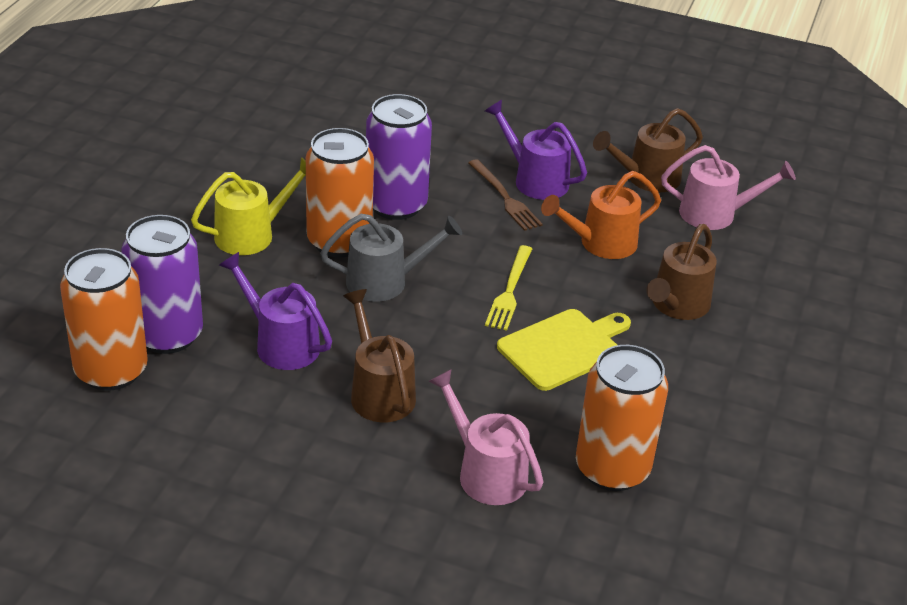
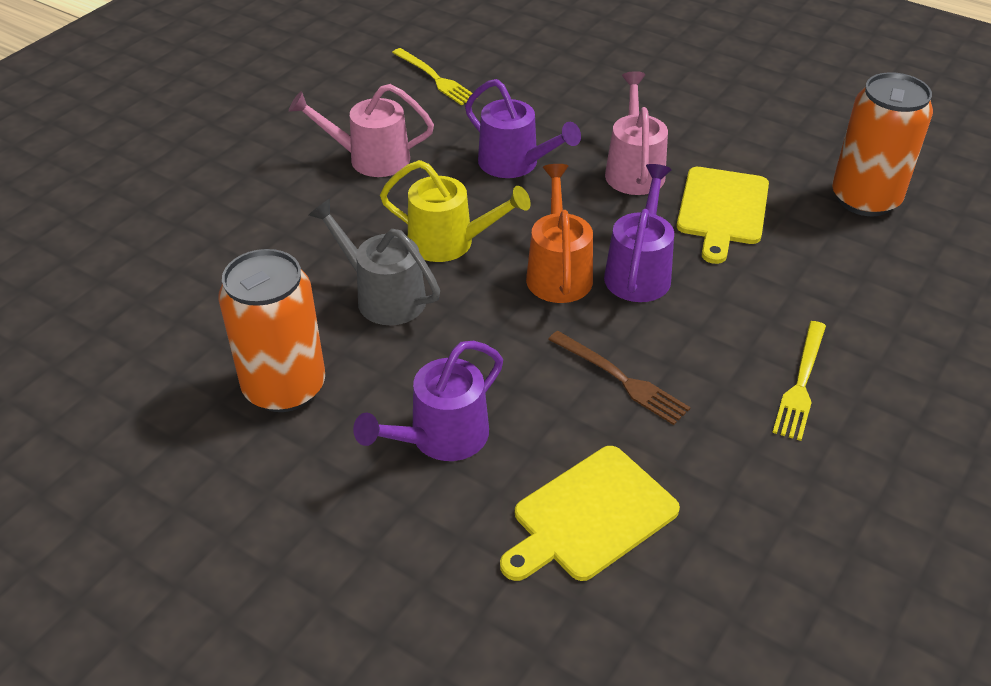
brown watering can: [343,289,416,422] [593,108,703,192] [646,224,717,320] = 3 -> none = 0
orange can: [60,248,148,391] [306,128,374,257] [576,345,668,491] = 3 -> [218,249,325,412] [832,72,933,216] = 2
purple can: [121,215,203,354] [366,94,432,220] = 2 -> none = 0
purple watering can: [219,252,332,370] [485,100,587,200] = 2 -> [353,341,503,461] [465,79,581,178] [604,164,674,302] = 3
yellow cutting board: [497,309,631,391] = 1 -> [500,446,680,581] [677,167,769,264] = 2
yellow fork: [485,245,532,331] = 1 -> [392,48,472,105] [772,321,826,441] = 2

